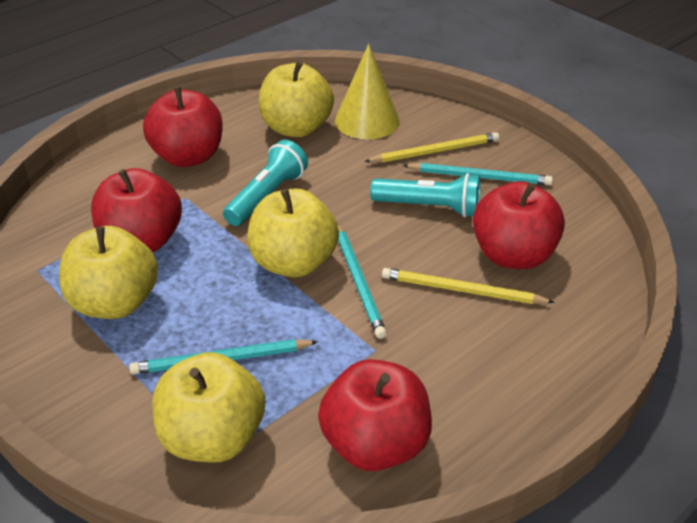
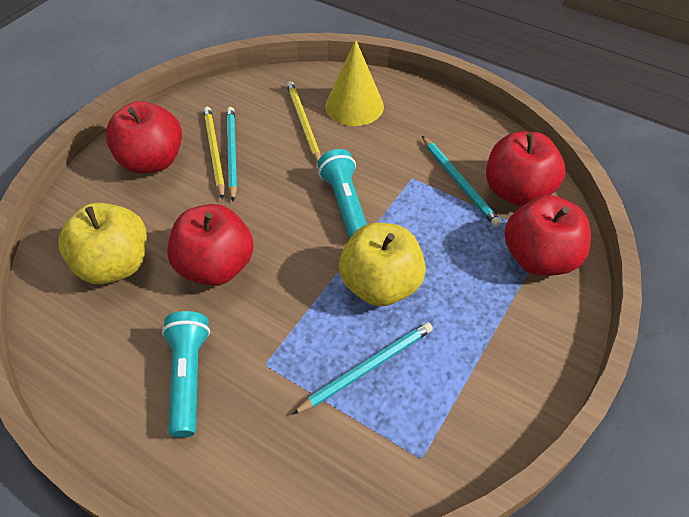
yellow apple: [59,226,158,319] [153,352,265,463] [247,188,339,278] [259,61,334,137] = 4 -> [59,202,147,284] [339,223,426,306] = 2

